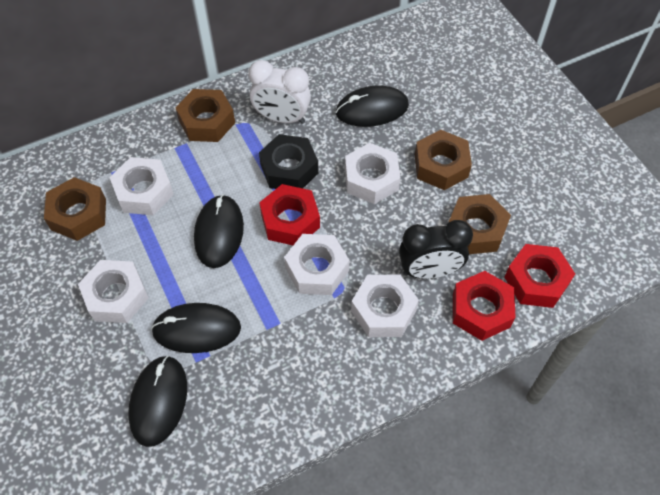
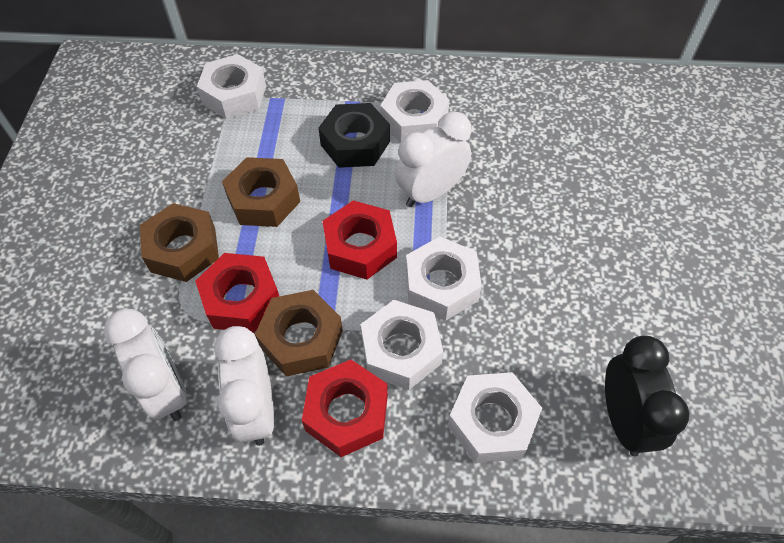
black mouse: [128,355,187,447] [151,303,241,353] [194,194,244,268] [336,85,409,127] = 4 -> none = 0
brown nut: [44,177,106,241] [175,89,235,142] [415,130,472,190] [449,194,511,254] = 4 -> [140,203,219,282] [222,157,300,227] [255,290,343,377] = 3
white clock: [248,60,311,124] = 1 -> [104,309,187,421] [214,326,274,446] [395,112,472,207] = 3

